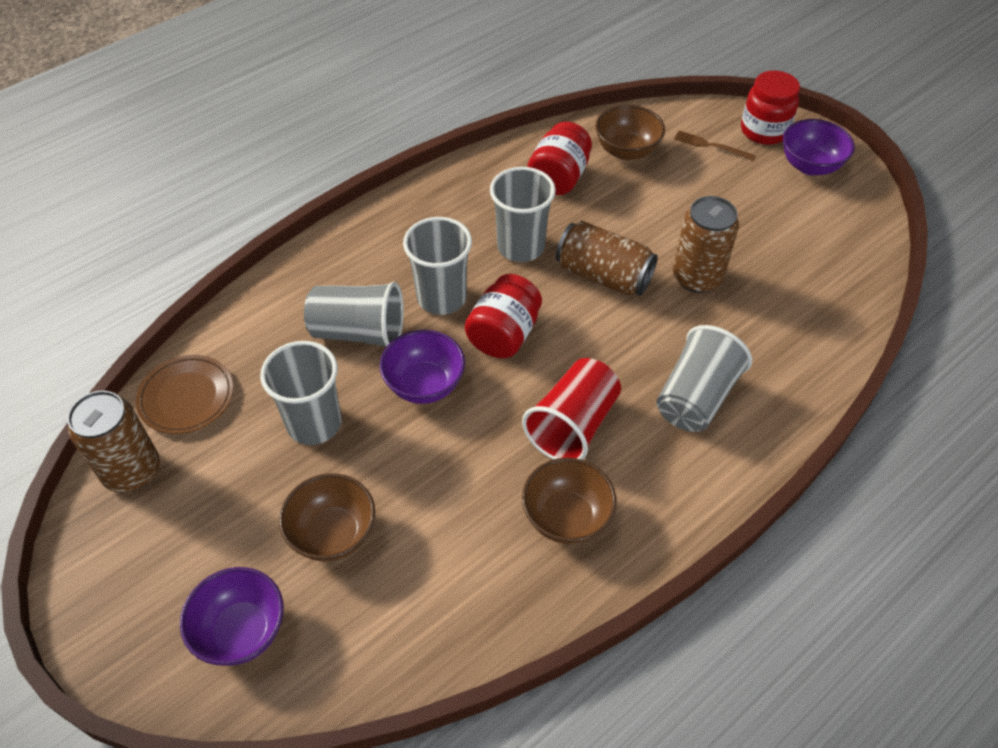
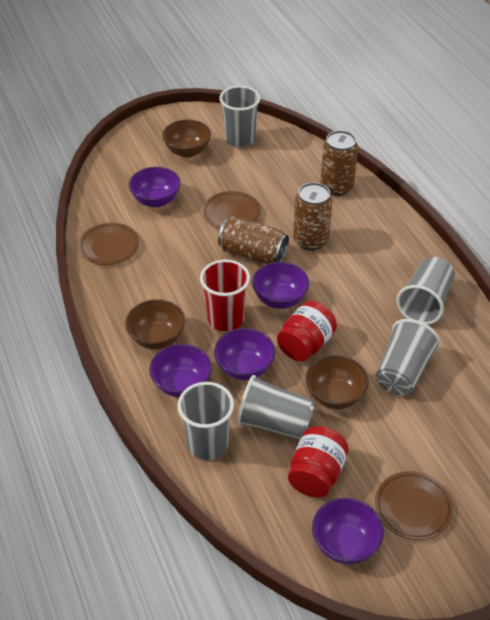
brown fork: [674,130,756,161] = 1 -> none = 0
brown plate: [136,355,233,434] = 1 -> [78,222,140,265] [202,191,261,229] [375,471,453,540] = 3
purple bowl: [180,567,284,666] [380,330,465,404] [783,119,855,175] = 3 -> [129,167,181,207] [149,344,212,397] [214,328,275,380] [252,262,309,309] [312,498,384,564] = 5
red jar: [465,274,542,358] [527,122,592,195] [741,70,800,145] = 3 -> [277,301,337,362] [288,426,349,498] = 2

